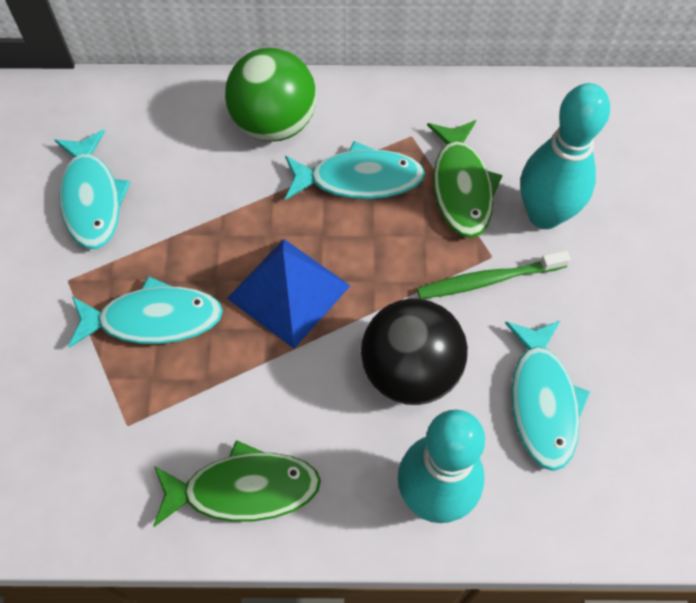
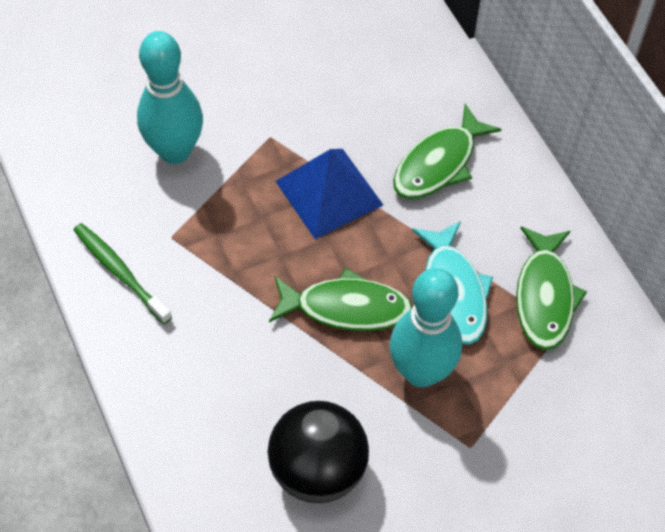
green ball: [225,48,317,142] = 1 -> none = 0
green fish: [153,440,321,527] [427,120,503,238] = 2 -> [269,268,412,331] [393,104,502,199] [516,227,587,350] = 3
turquoise fish: [55,130,130,249] [68,276,223,348] [285,141,425,200] [505,320,590,471] = 4 -> [412,221,493,345] = 1

